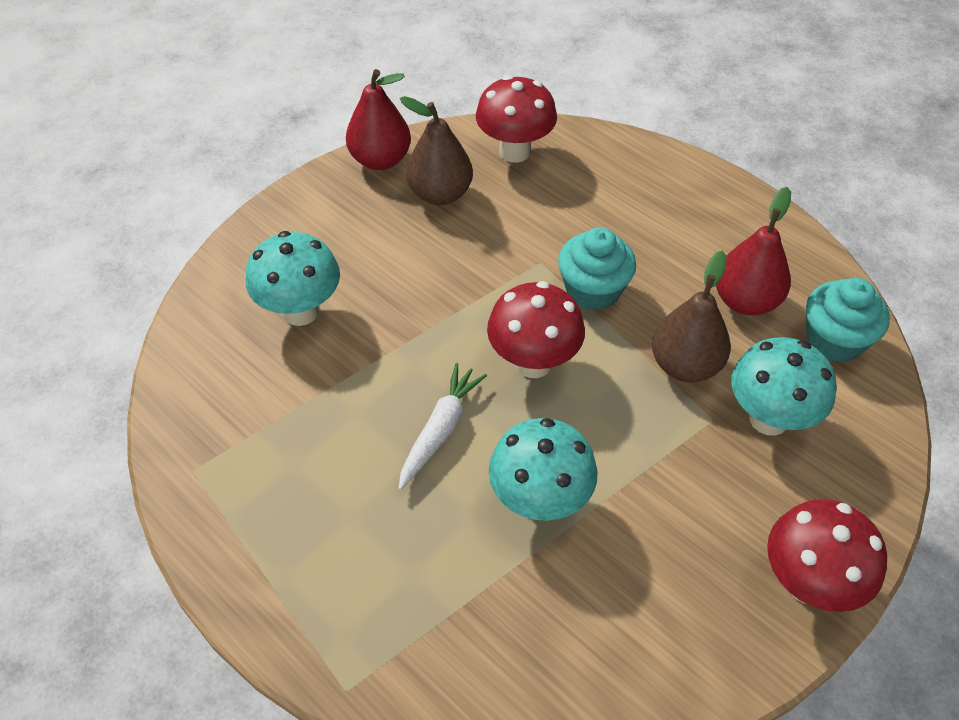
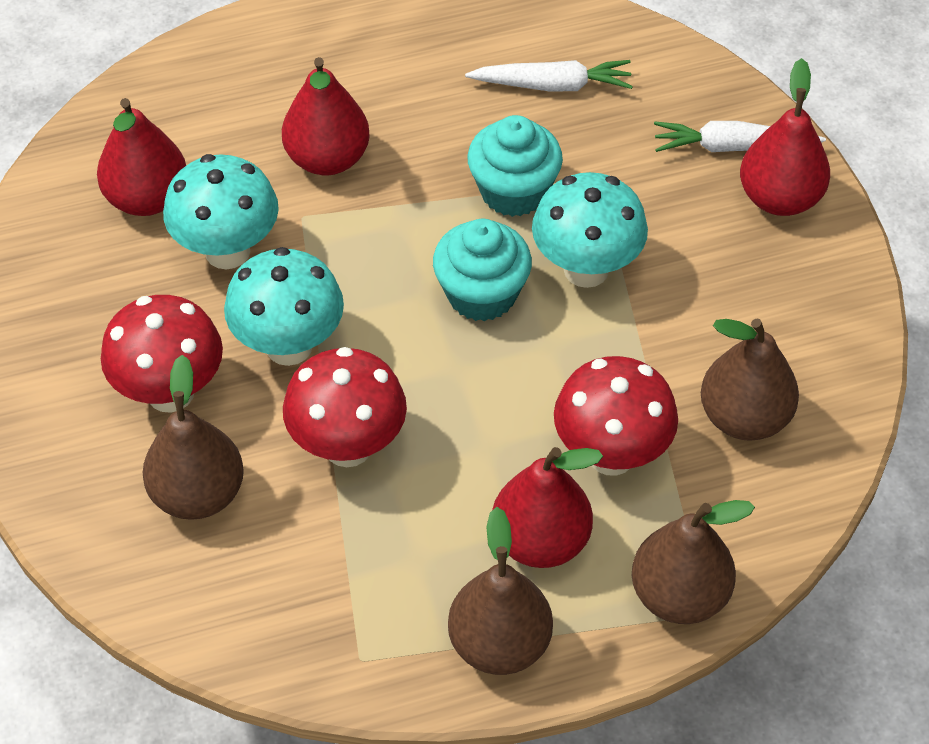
brown pear: [400,96,473,205] [652,250,731,382] = 2 -> [143,355,244,520] [448,507,553,675] [632,500,755,624] [701,318,799,441] = 4
red pear: [346,69,411,170] [716,187,791,315] = 2 -> [97,98,186,216] [282,57,370,176] [492,447,603,568] [740,58,830,216] = 4
white carrot: [398,363,487,490] = 1 -> [465,60,633,92] [654,121,826,152] = 2

